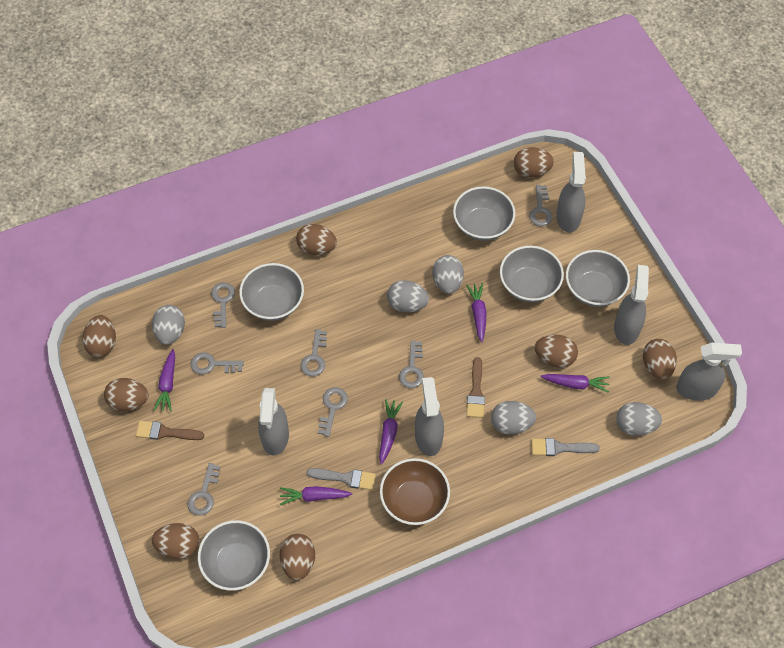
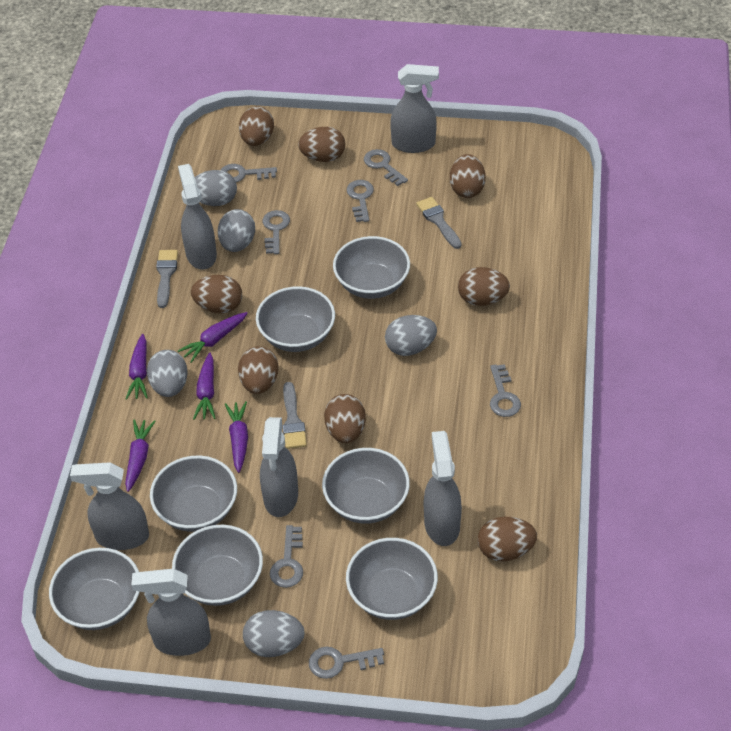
brown bowl: [380,458,450,525] = 1 -> none = 0
brown brush: [136,421,204,440] [467,357,485,418] = 2 -> none = 0
grey bowl: [198,520,270,591] [239,263,304,321] [453,186,515,241] [500,246,564,302] [566,250,630,307] = 5 -> [49,548,139,630] [150,455,237,532] [172,525,263,606] [256,286,335,352] [322,448,410,524] [333,236,410,299] [346,538,438,620] = 7
grey brush: [307,468,376,490] [531,438,600,456] = 2 -> [156,250,178,308] [283,382,307,449] [416,197,462,249] = 3
grey spray bottle: [258,388,289,456] [415,377,444,456] [556,152,586,233] [614,265,649,345] [676,343,742,401] = 5 -> [70,462,149,550] [131,569,211,656] [178,164,217,270] [260,417,298,517] [390,64,439,153] [424,431,462,546] = 6

